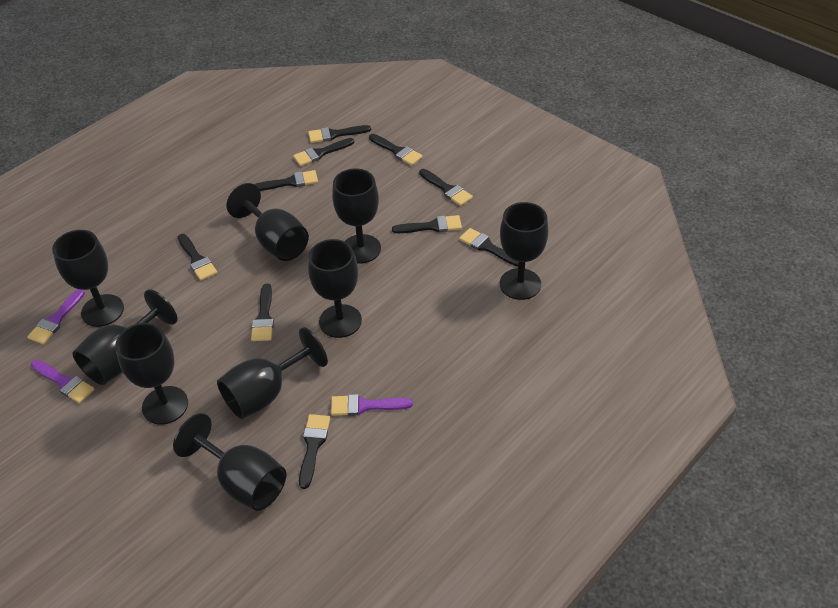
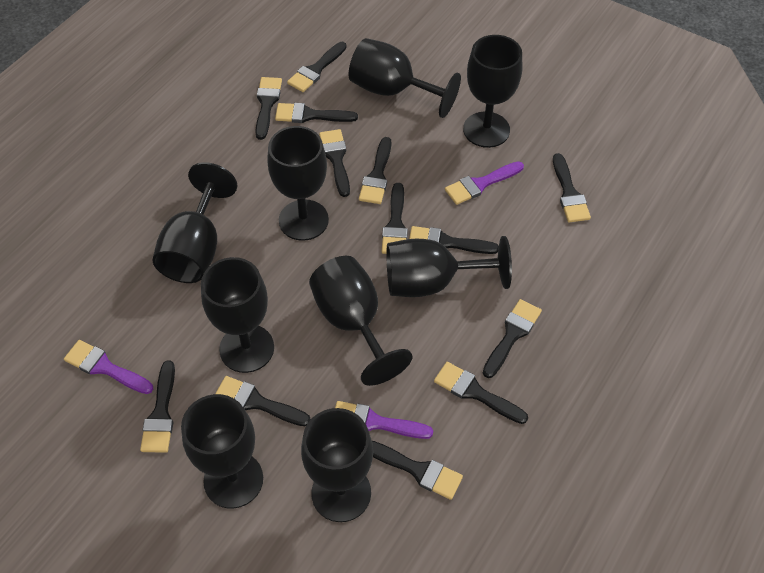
black brush: [178,234,217,281] [251,283,274,341] [254,170,318,191] [293,138,355,166] [299,414,330,489] [308,125,371,143] [369,134,423,166] [392,215,462,233] [419,169,473,206] [459,228,519,266] = 10 -> [140,360,175,453] [215,376,311,426] [255,77,282,140] [275,103,358,123] [287,42,347,92] [319,129,350,197] [359,137,391,204] [372,441,463,500] [382,183,408,254] [409,226,499,254] [434,362,528,424] [483,299,542,378] [553,153,591,222] = 13

